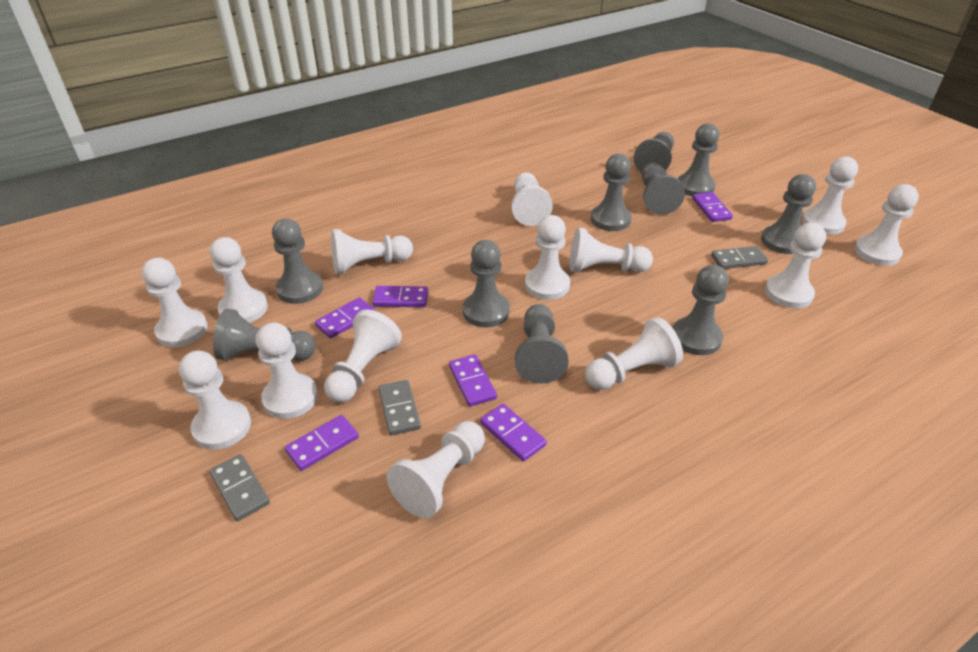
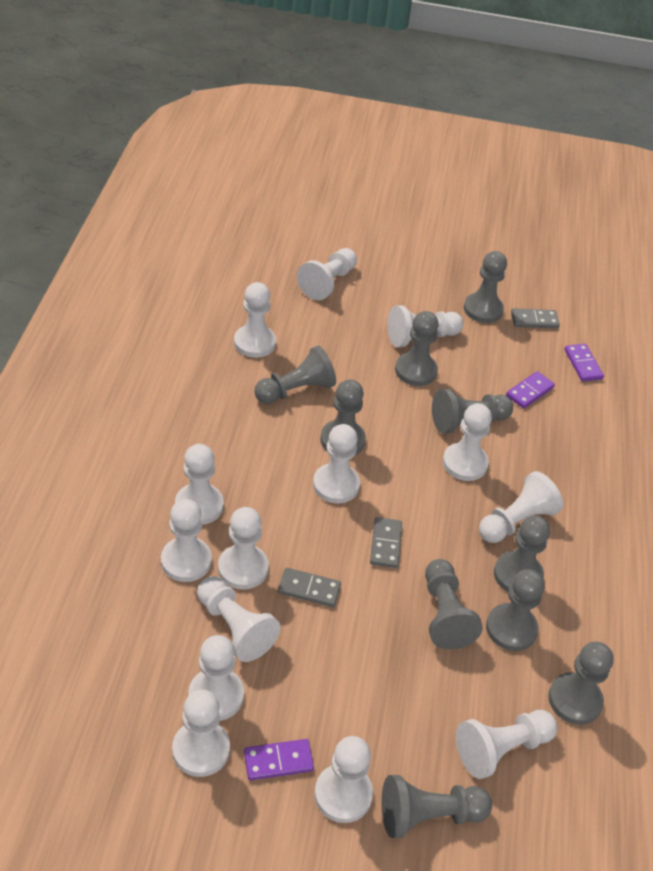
purple domino: [285,415,359,471] [315,297,375,339] [372,286,428,307] [449,355,497,407] [480,404,547,461] [692,192,733,222] = 6 -> [244,739,314,781] [506,371,555,409] [564,344,604,382] = 3

